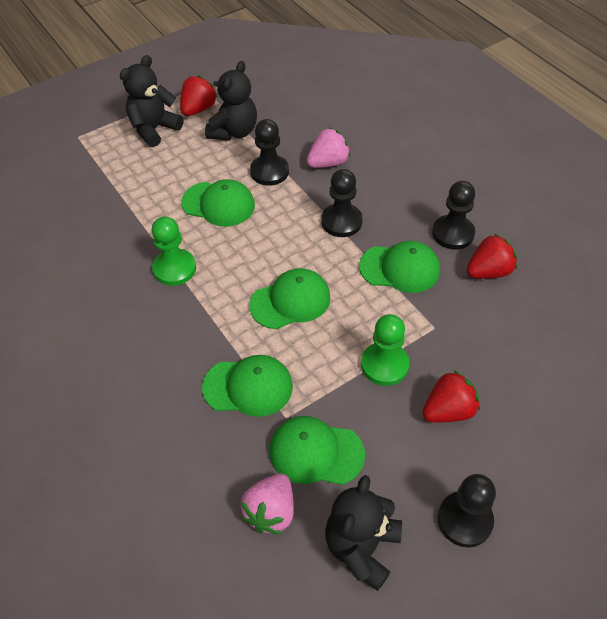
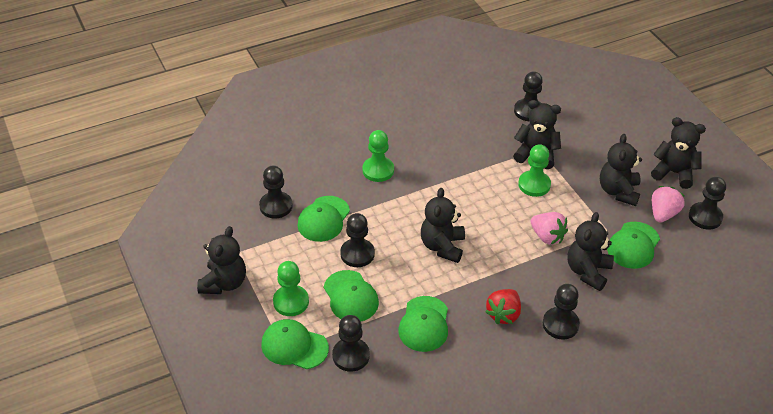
black pawn: [250,119,289,186] [321,169,363,237] [432,181,475,250] [438,474,496,548] = 4 -> [259,166,293,219] [332,315,370,372] [340,213,375,267] [514,71,543,121] [543,284,580,339] [689,177,726,229] = 6
black teddy bear: [120,55,184,147] [205,61,257,141] [325,475,402,591] = 3 -> [197,226,246,294] [421,188,465,263] [513,100,561,169] [567,212,614,291] [600,134,642,206] [651,117,706,189] = 6
green pawn: [152,217,196,286] [361,314,409,386] = 2 -> [273,261,309,316] [362,130,394,182] [518,144,551,197] = 3
red strawberry: [180,75,218,116] [423,370,480,423] [467,234,517,279] = 3 -> [485,289,521,324] = 1

